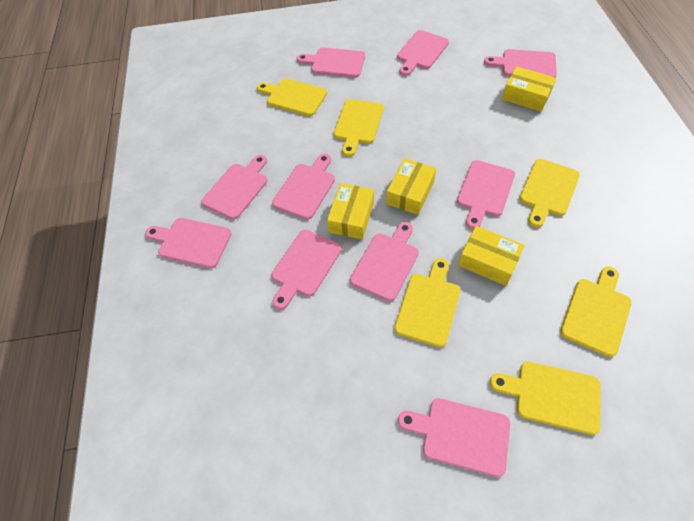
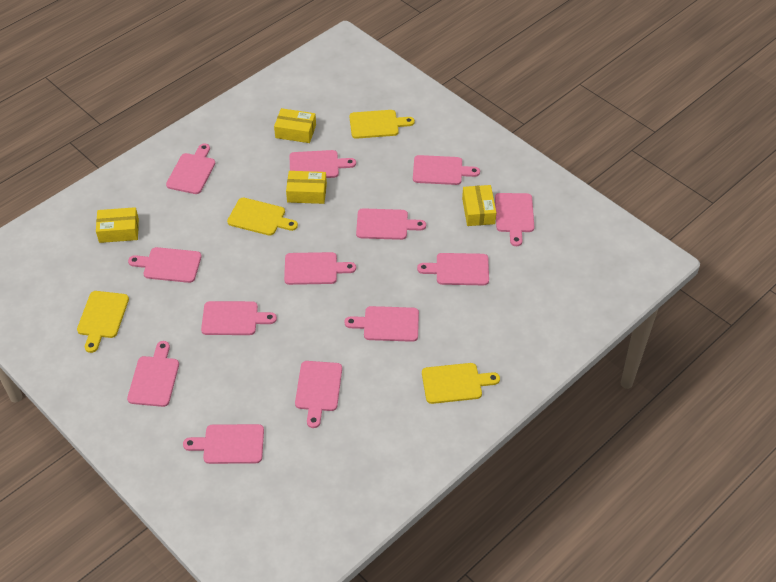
pink cutting board: [145,218,232,268] [201,155,267,220] [271,230,342,310] [272,154,335,220] [297,48,365,78] [350,222,419,301] [397,30,449,76] [398,398,510,477] [457,160,515,229] [484,49,557,78] = 10 -> [127,341,179,407] [128,247,202,283] [166,144,215,194] [183,424,264,464] [201,301,277,335] [284,252,356,285] [290,150,356,178] [295,361,342,428] [344,306,419,342] [356,208,426,240] [413,155,480,185] [417,253,489,285] [495,193,534,246] = 13
yellow cutting board: [257,78,327,116] [334,99,384,157] [394,258,460,347] [490,362,601,435] [519,159,580,227] [560,266,632,357] = 6 -> [77,291,129,353] [227,198,298,236] [349,110,415,139] [422,363,500,404] = 4

